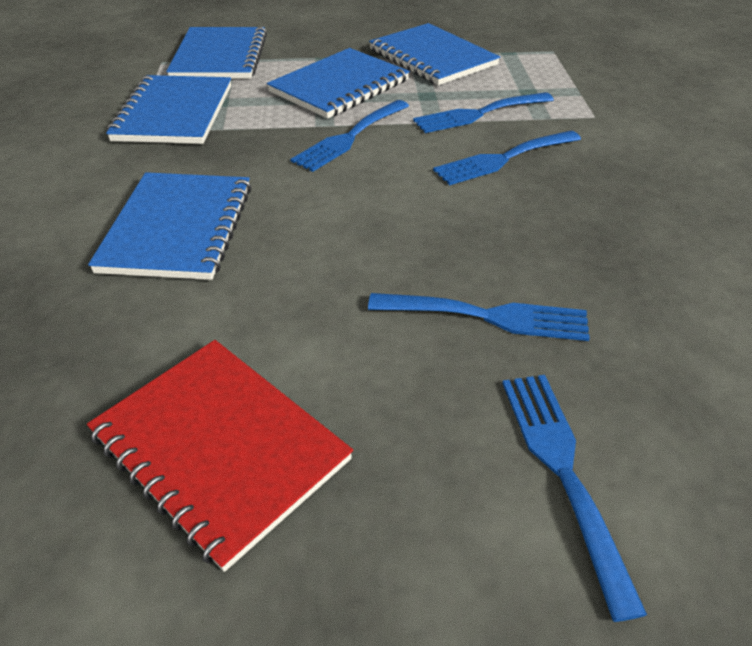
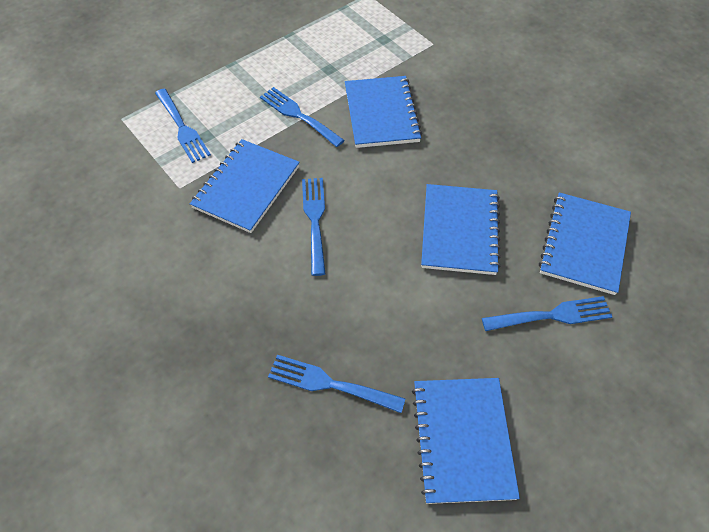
red notebook: [87,340,353,572] = 1 -> none = 0

